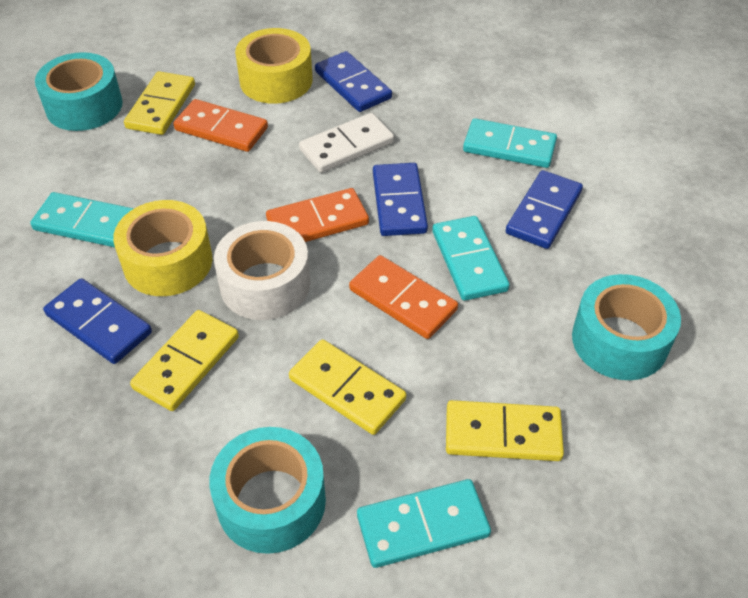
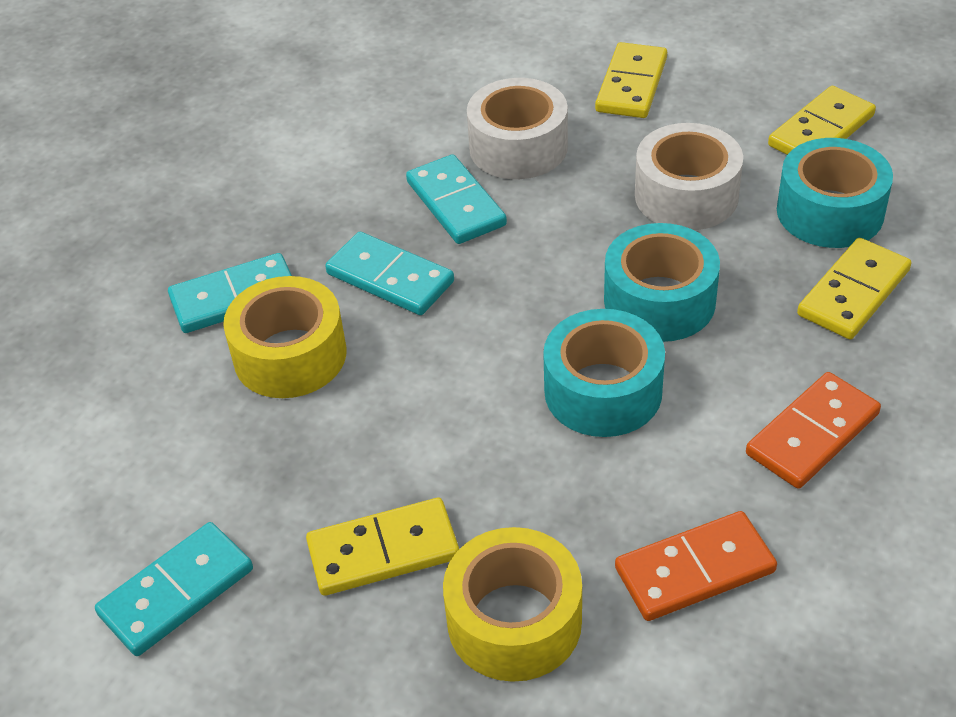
blue domino: [43,278,152,364] [315,51,392,112] [373,163,428,236] [506,170,583,249] = 4 -> none = 0
orange domino: [173,99,268,152] [266,188,369,242] [349,255,458,339] = 3 -> [615,511,777,621] [746,372,881,489] = 2
white domino: [299,113,394,173] = 1 -> none = 0
white tape: [214,221,310,320] = 1 -> [467,78,568,179] [635,123,743,230] = 2

